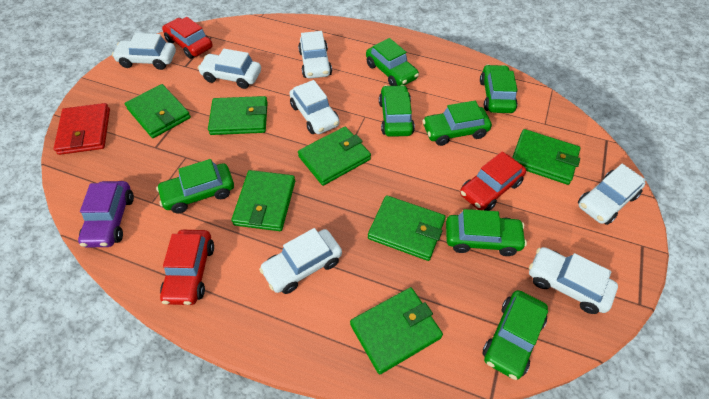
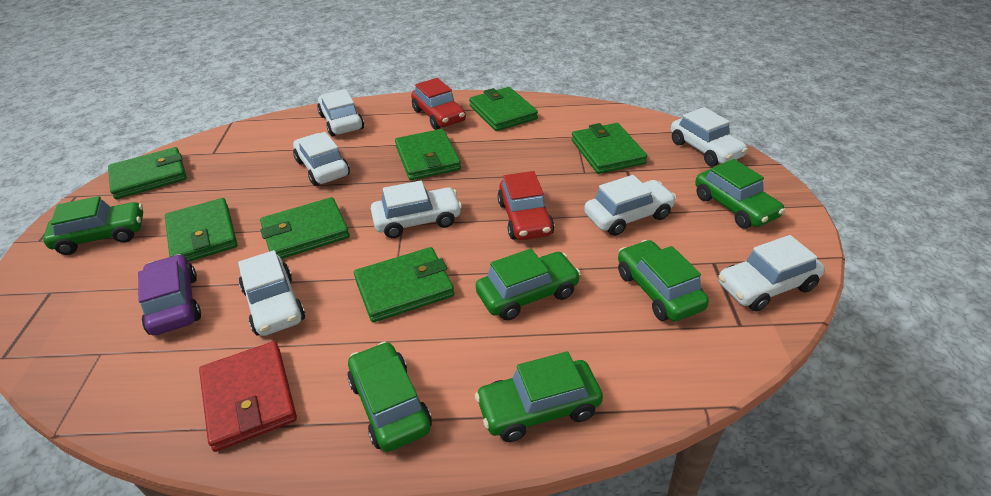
green car: [156,159,234,213] [366,38,419,86] [379,85,415,137] [422,101,492,146] [446,209,527,256] [480,65,518,113] [483,290,548,380] = 7 -> [43,196,143,255] [347,341,432,452] [475,351,603,442] [476,249,581,320] [618,240,709,321] [695,159,785,229] = 6
red car: [160,230,214,305] [162,17,213,59] [460,151,526,211] = 3 -> [411,78,466,130] [498,171,554,240] = 2

